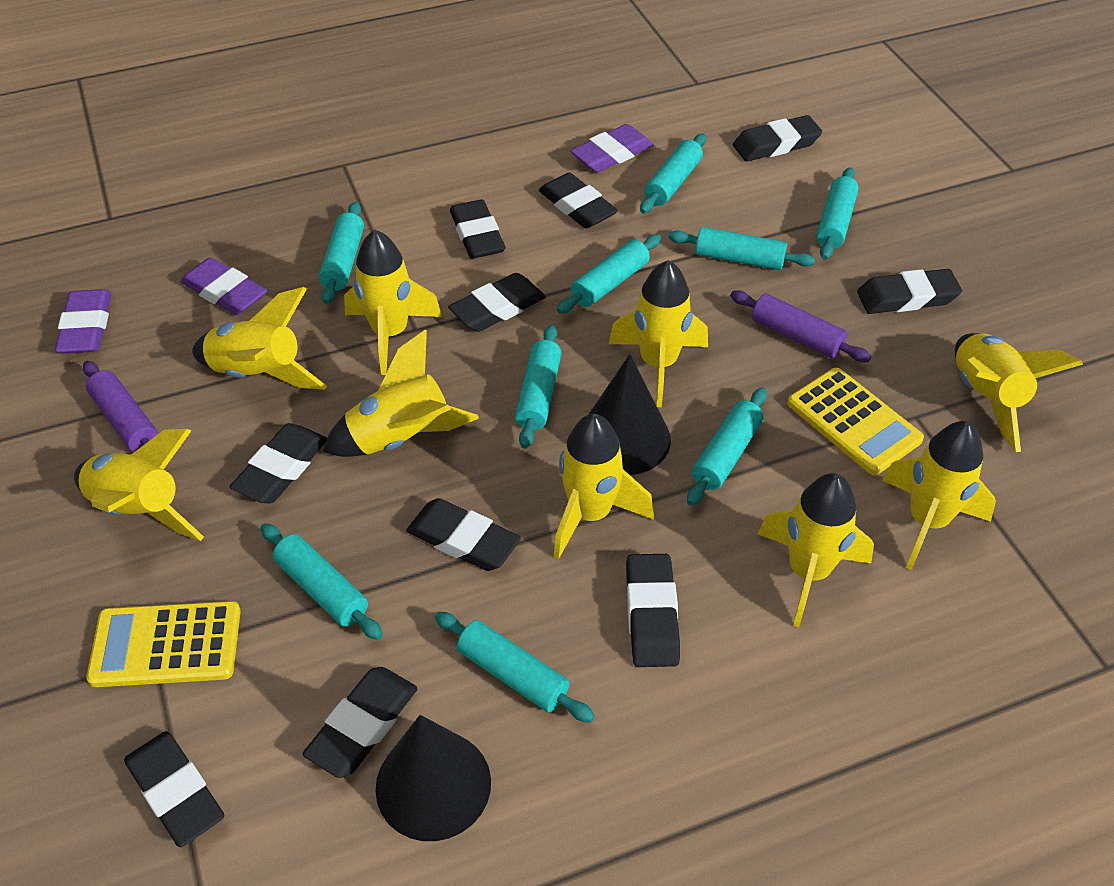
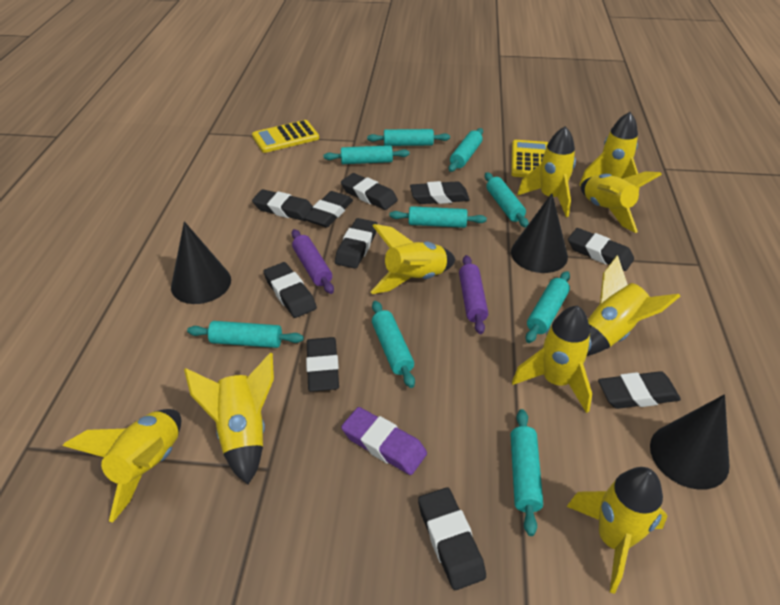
black cone: [375,715,491,841] [588,354,671,475] = 2 -> [171,221,231,304] [511,193,568,273] [650,394,730,490] = 3
purple eraser: [55,289,111,354] [180,257,267,315] [570,124,653,173] = 3 -> [341,407,427,475] = 1

